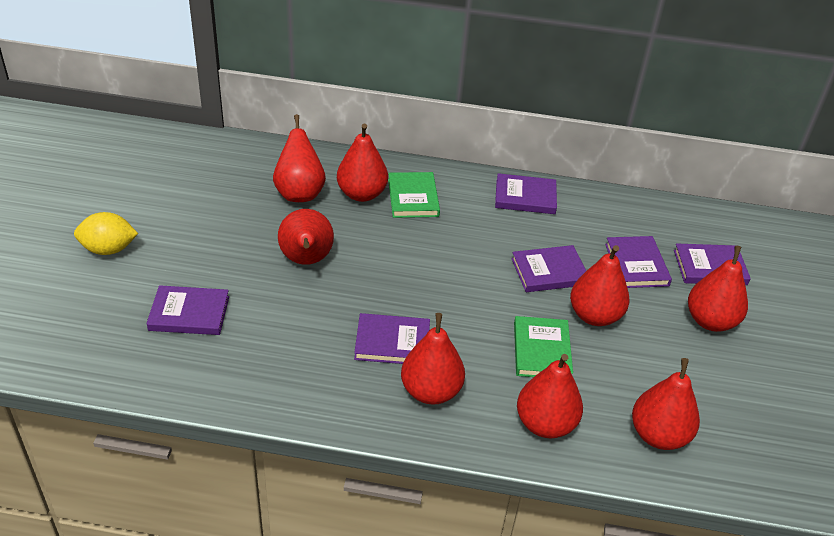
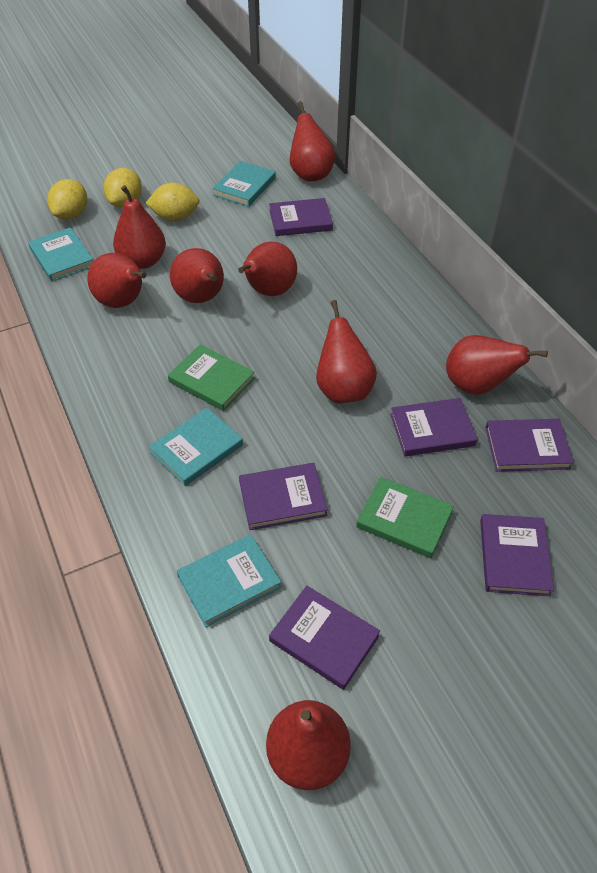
turquoise book: none = 0 -> [28,228,93,282] [149,408,243,486] [177,534,281,627] [212,161,276,207] = 4
yellow lemon: [74,212,138,255] = 1 -> [47,179,87,220] [103,168,142,208] [145,182,200,221] = 3

